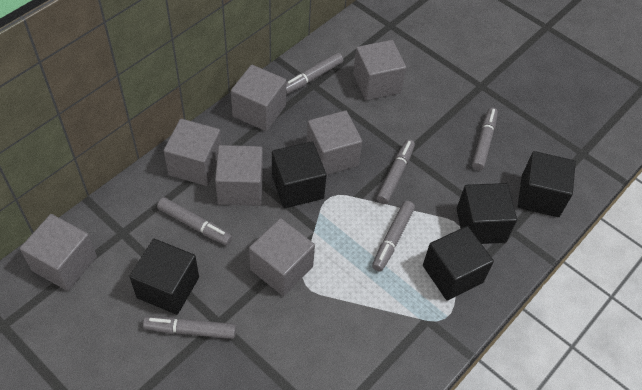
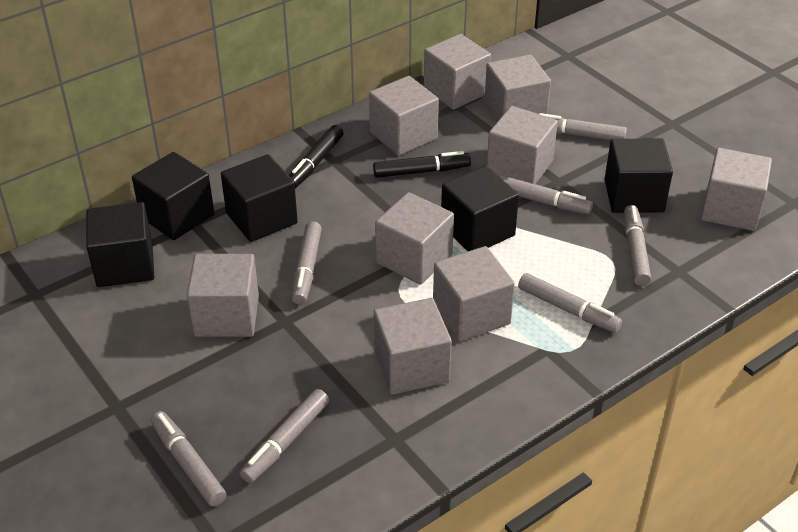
black marker: none = 0 -> [289,125,344,189] [373,151,471,178] = 2
grey cube: [20,214,97,291] [164,119,222,186] [215,145,263,206] [231,65,286,131] [249,218,315,296] [306,110,362,175] [353,40,406,101] = 7 -> [187,254,259,337] [369,76,439,156] [374,298,452,395] [375,192,454,285] [424,34,491,110] [433,246,515,342] [484,55,551,122] [487,106,558,184] [701,148,772,231] = 9
grey marker: [143,317,236,339] [157,197,232,245] [286,53,343,94] [372,201,415,272] [377,139,415,204] [472,107,498,171] = 6 -> [151,411,227,507] [239,389,329,483] [292,221,322,305] [498,175,593,214] [518,273,622,333] [539,113,627,140] [624,205,651,286] = 7

